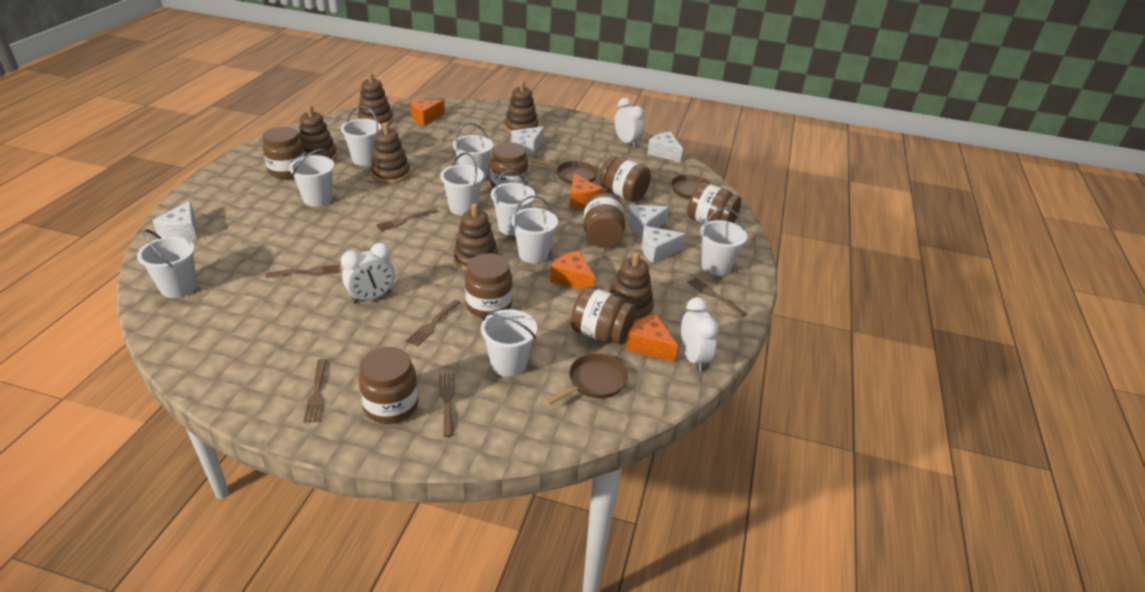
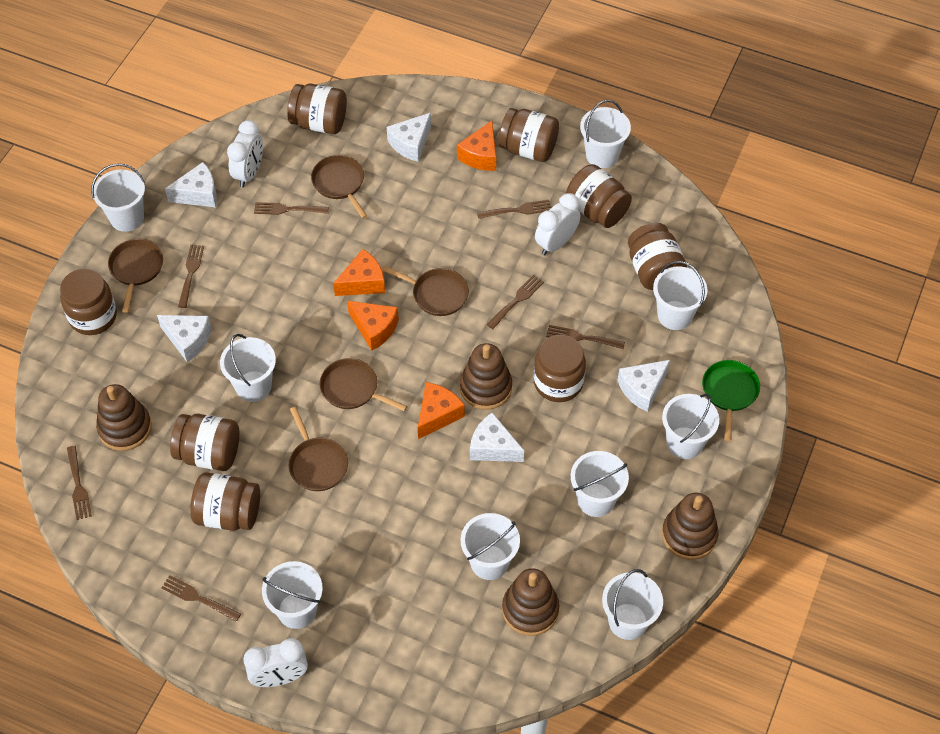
brown fork: [266,264,341,278] [303,359,327,423] [376,208,438,231] [406,300,460,347] [439,373,455,437] [688,277,746,317] = 6 -> [67,446,92,520] [161,575,241,622] [178,245,204,308] [254,202,329,215] [477,200,551,219] [487,275,544,329] [546,325,625,349] = 7
brown pan: [532,159,598,184] [545,353,628,405] [649,168,711,199] = 3 -> [108,239,163,313] [289,407,348,491] [311,155,367,219] [319,358,407,411] [382,266,469,316] = 5
brown stacking toy: [299,105,337,161] [358,72,393,127] [371,122,410,184] [453,203,498,271] [505,81,539,134] [609,252,654,324] = 6 -> [96,384,152,451] [460,343,512,410] [502,568,559,636] [662,493,719,560] = 4
green pan: none = 0 -> [702,360,760,442] = 1

